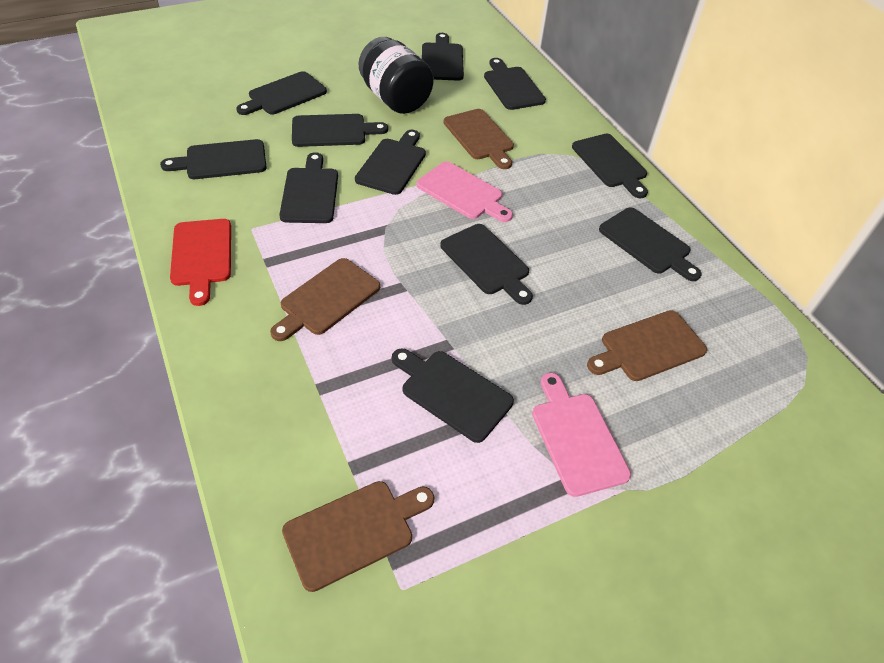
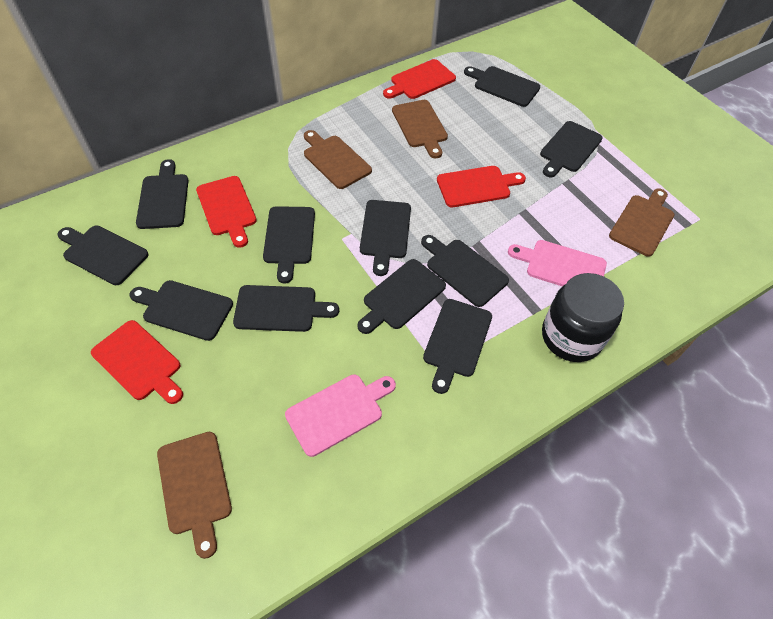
red cutting board: [170,219,231,306] = 1 -> [91,320,183,404] [196,176,257,248] [383,59,456,99] [437,166,526,207] = 4

